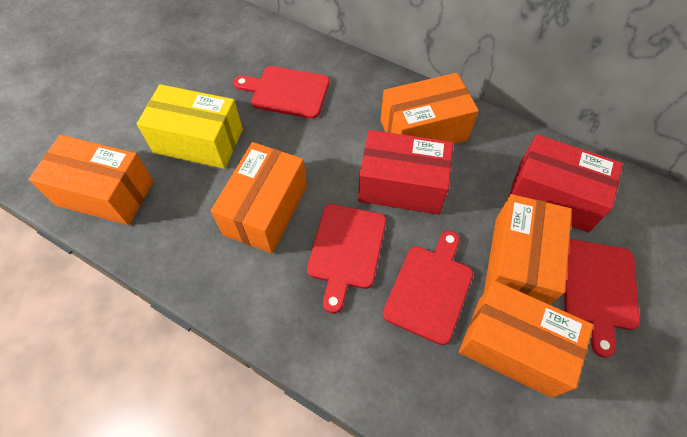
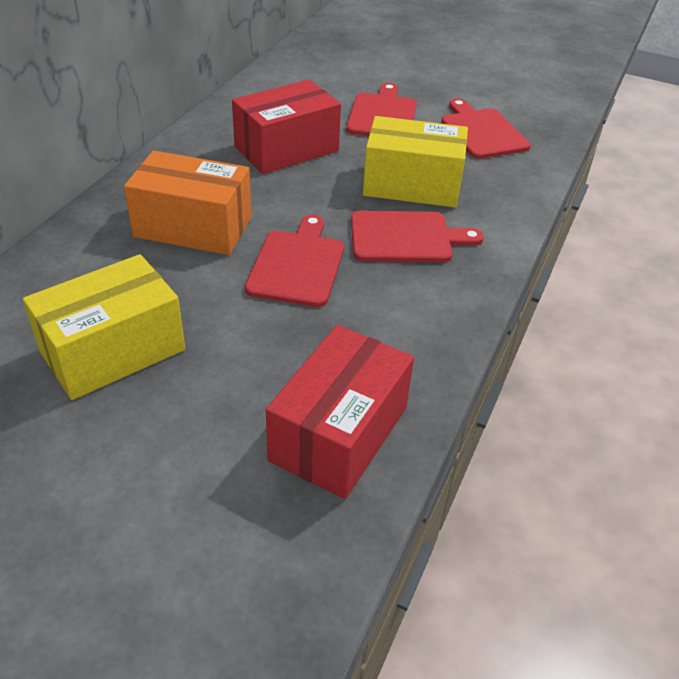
orange box: [29,135,154,225] [211,142,307,253] [380,73,479,144] [459,280,593,398] [484,194,572,305] = 5 -> [124,151,252,255] = 1
yellow box: [137,84,243,169] = 1 -> [23,254,185,400] [363,116,468,208] = 2

